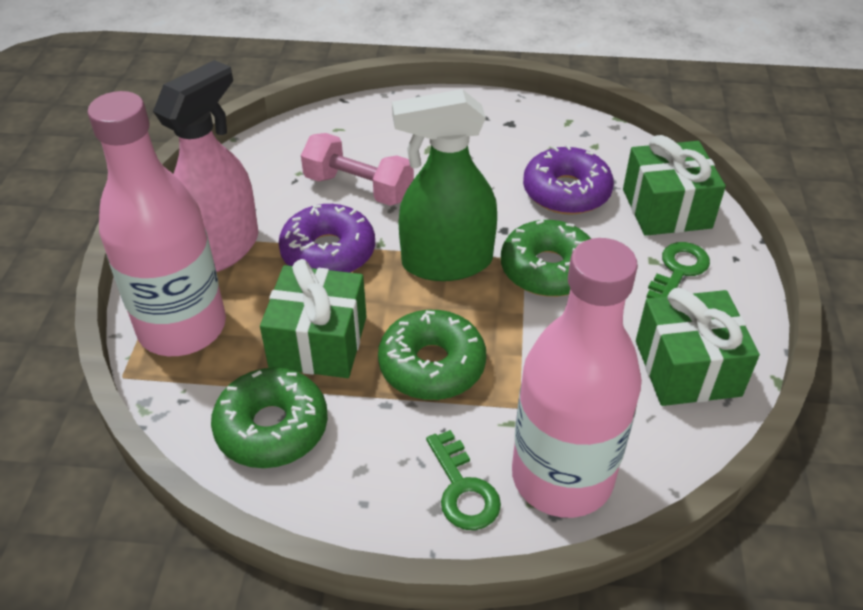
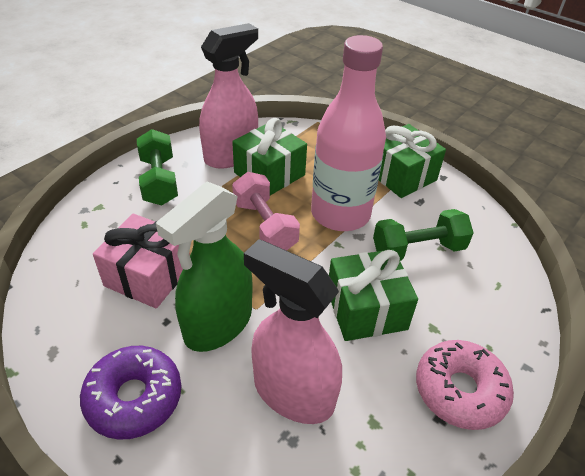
green donut: [211,367,328,468] [378,310,486,400] [501,219,591,297] = 3 -> none = 0
green dumbbell: none = 0 -> [137,129,178,205] [373,209,473,261] = 2
green key: [426,430,501,530] [646,242,710,298] = 2 -> none = 0
pink bottle: [88,91,226,356] [512,238,642,518] = 2 -> [311,35,386,231] = 1
pink donut: none = 0 -> [416,340,514,430] = 1
pink gift: none = 0 -> [93,214,190,309] = 1
pink spray bottle: [153,60,258,272] = 1 -> [199,23,258,169] [244,239,342,424] = 2
purple donut: [278,204,375,273] [523,145,614,215] = 2 -> [80,346,181,440] = 1

